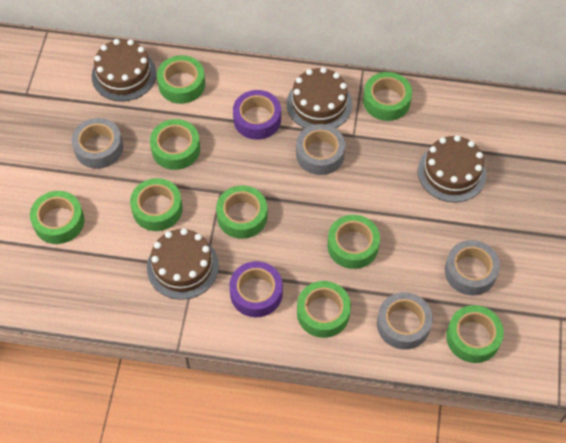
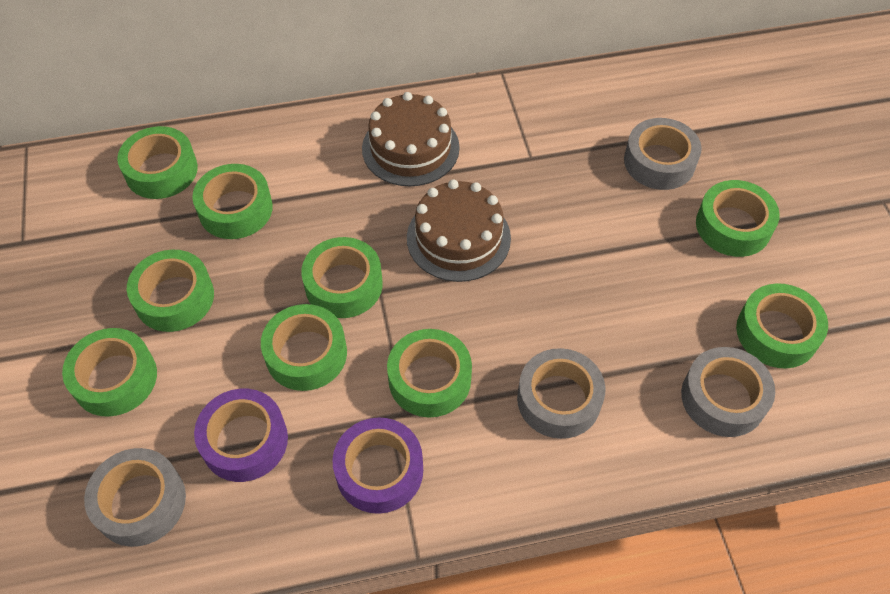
brown cake: [92,39,157,101] [147,228,219,300] [287,67,352,128] [418,135,486,202] = 4 -> [362,92,460,186] [407,180,511,282] = 2

